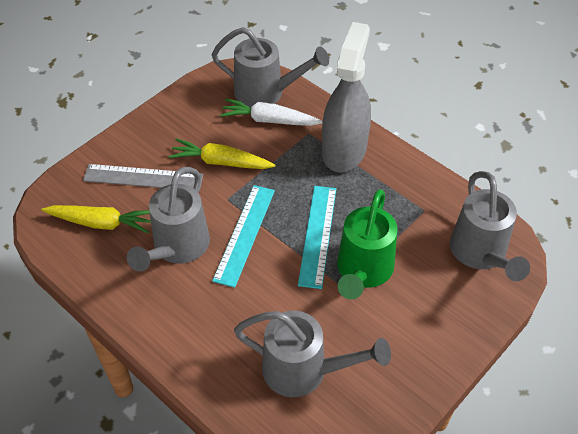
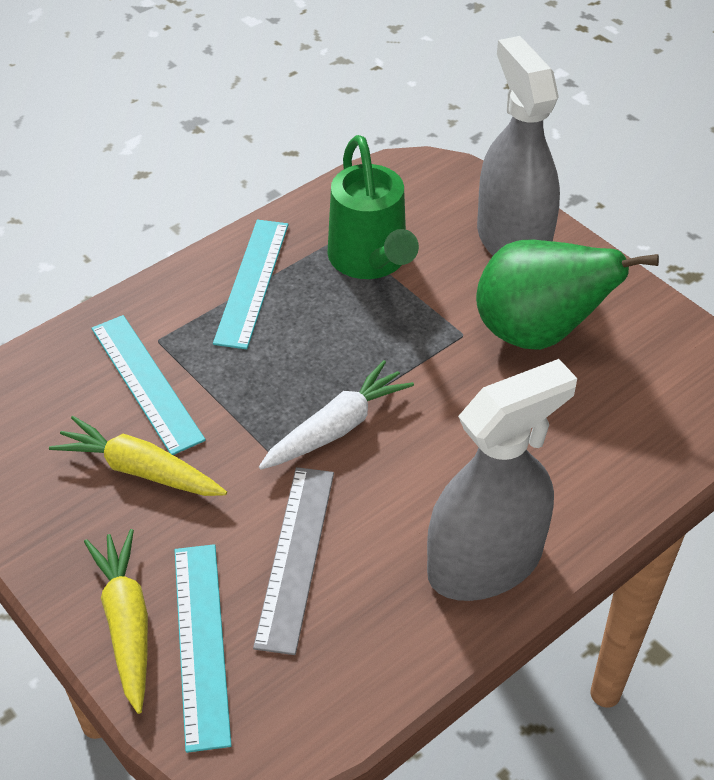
green pear: none = 0 -> [476,240,659,350] = 1
grey spray bottle: [322,22,371,173] = 1 -> [427,359,577,601] [477,36,560,256] = 2
grey watering can: [127,167,210,272] [212,27,329,108] [234,311,391,397] [450,171,530,281] = 4 -> none = 0
turquoise ruler: [212,185,275,288] [298,186,336,289] = 2 -> [91,315,206,455] [175,544,232,753] [213,220,288,349] = 3

